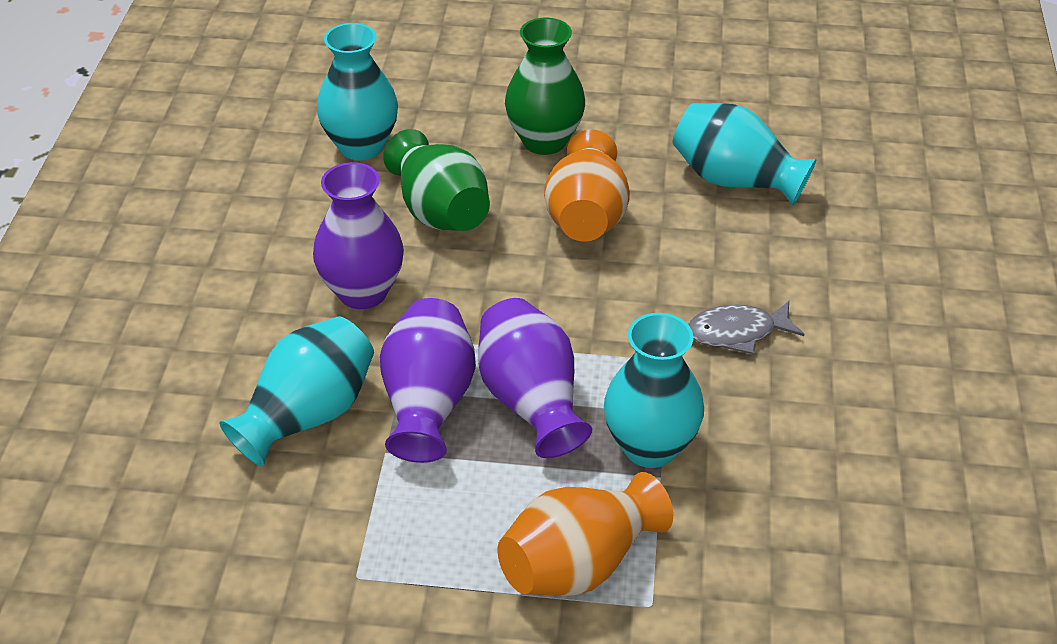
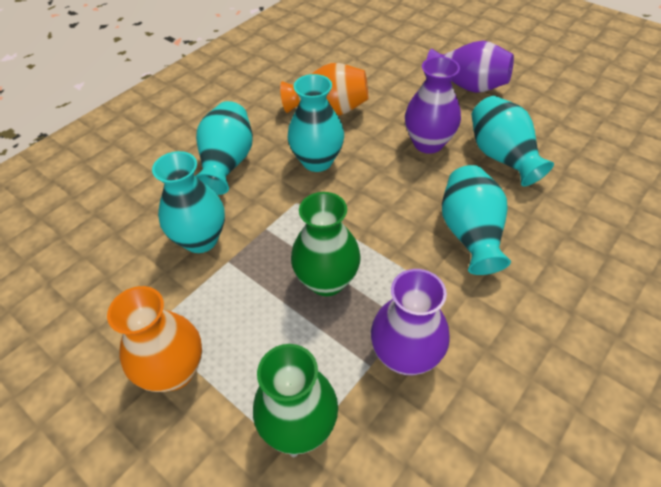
grey fish: [688,301,804,354] = 1 -> none = 0
turquoise vase: [219,316,374,466] [317,23,398,160] [604,313,704,468] [672,103,817,206] = 4 -> [152,151,225,253] [196,101,253,195] [288,74,344,172] [442,165,511,275] [471,96,554,186] = 5

